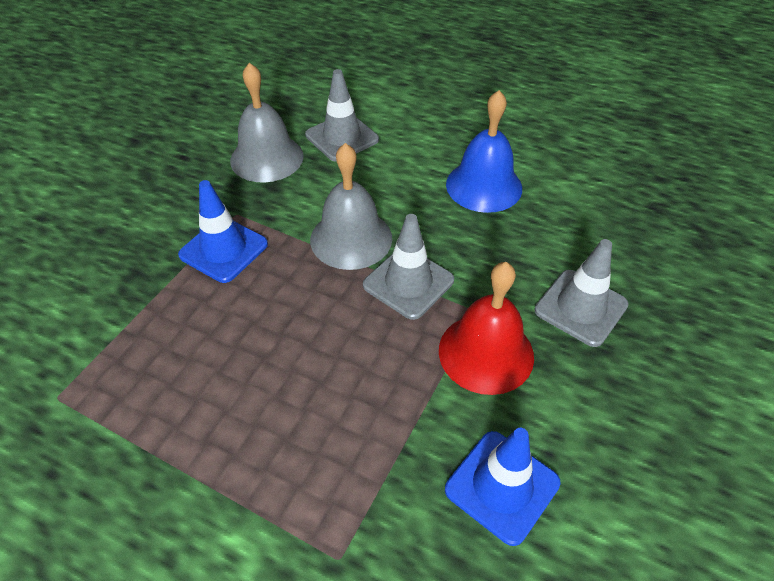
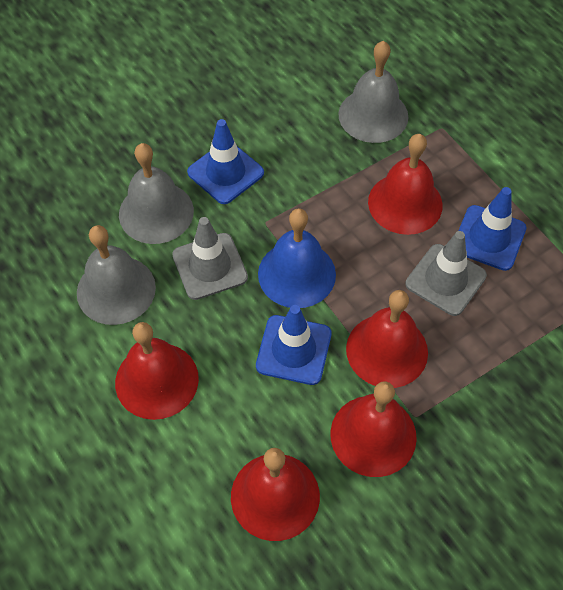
blue traffic cone: [178,180,268,283] [445,428,561,546] = 2 -> [187,119,264,204] [256,305,332,385] [458,187,527,271] = 3
grey bell: [230,63,304,182] [310,143,392,270] = 2 -> [77,225,156,325] [119,143,194,244] [338,41,409,143] = 3
grey traffic cone: [305,69,379,162] [363,214,454,320] [535,239,629,347] = 3 -> [172,217,248,300] [405,231,487,316] = 2
red bell: [439,262,534,395] = 1 -> [115,322,199,420] [231,448,320,541] [330,381,417,477] [346,290,428,388] [368,134,443,235] = 5

